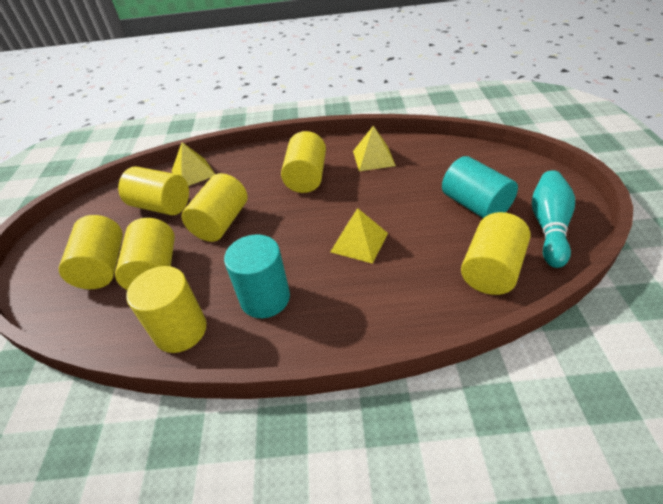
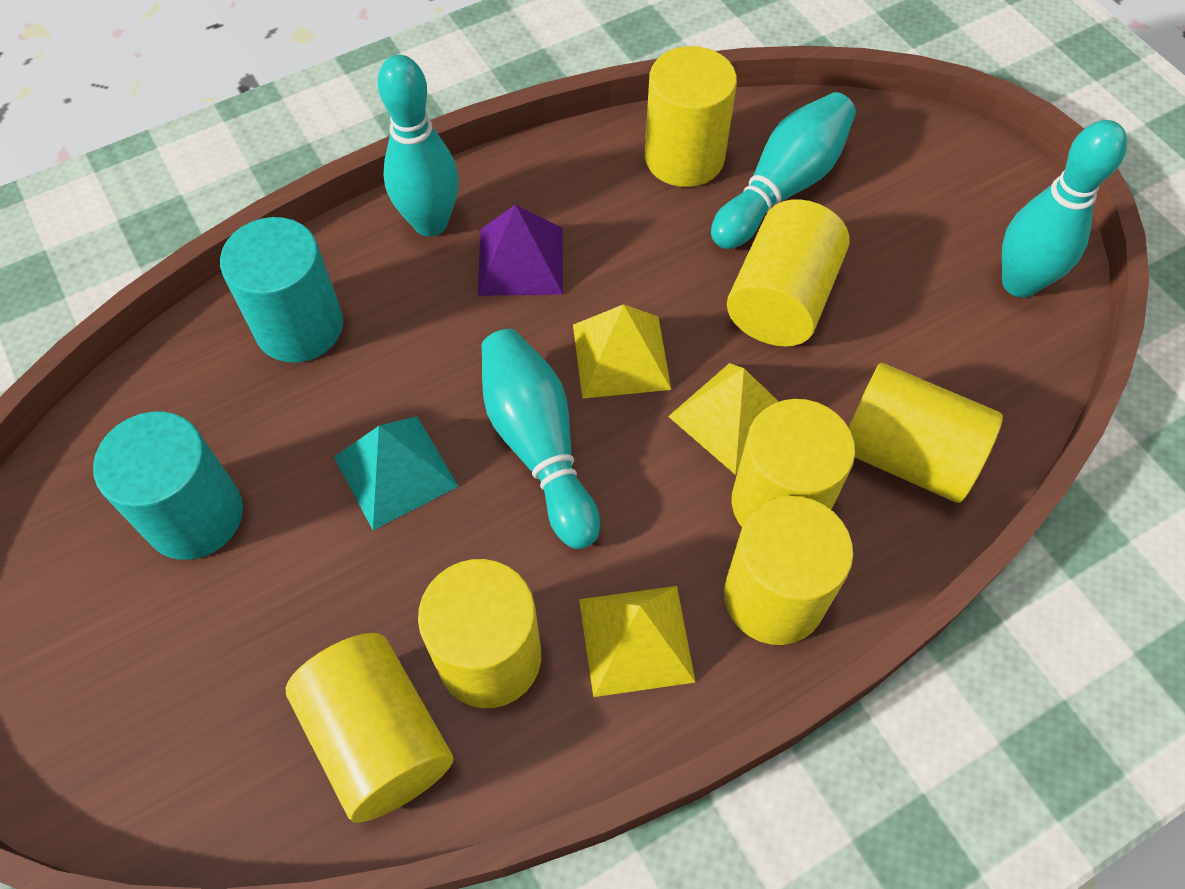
purple pyramid: none = 0 -> [478,204,563,296] = 1
turquoise bowling pin: [532,170,575,268] = 1 -> [378,55,459,237] [482,329,600,549] [711,92,856,249] [1002,120,1127,298] = 4
turquoise pyramid: none = 0 -> [334,416,459,530] = 1

